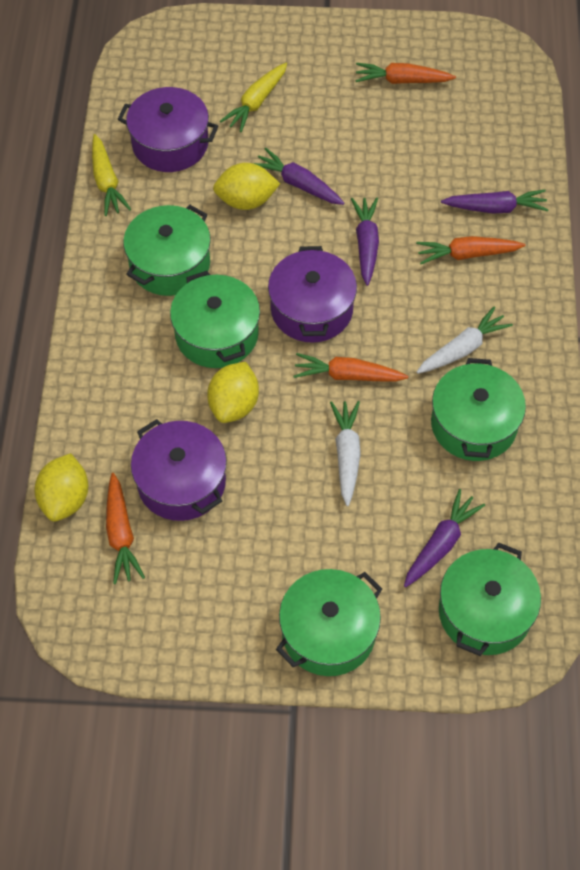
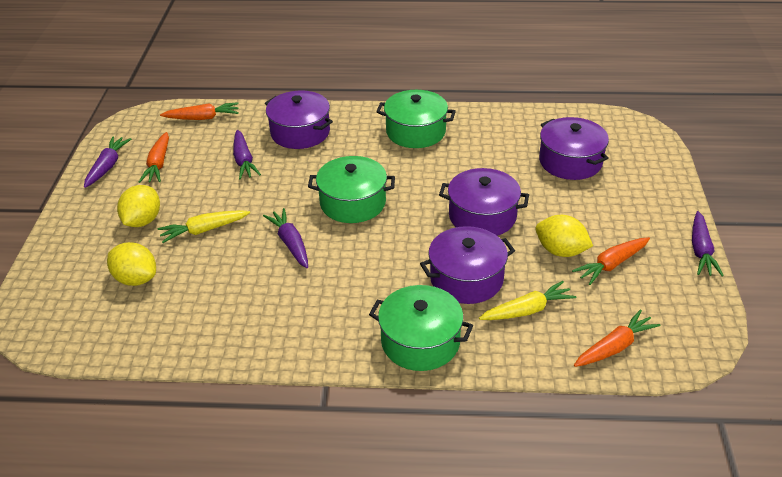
green pot: [123,205,211,296] [170,271,260,368] [276,569,382,676] [431,358,526,461] [439,542,541,656] = 5 -> [308,156,395,223] [369,285,473,371] [376,90,456,148] = 3
purple pot: [118,87,218,172] [131,419,227,521] [268,246,357,343] = 3 -> [265,90,333,149] [420,226,515,304] [439,168,529,236] [539,117,609,180] = 4
white carrot: [330,401,361,506] [417,307,513,374] = 2 -> none = 0

